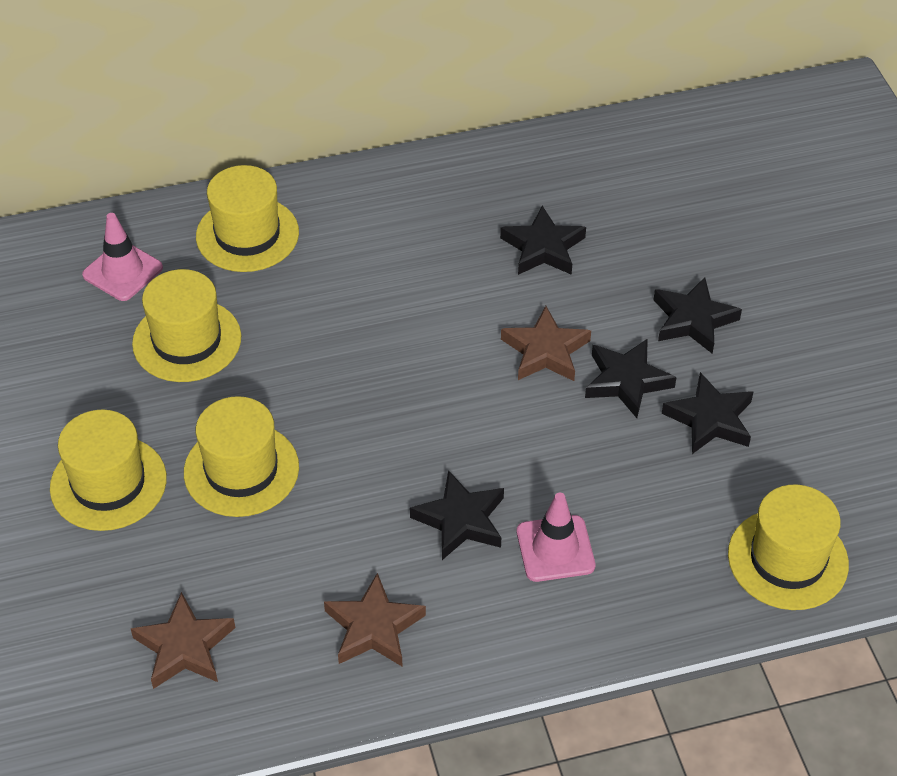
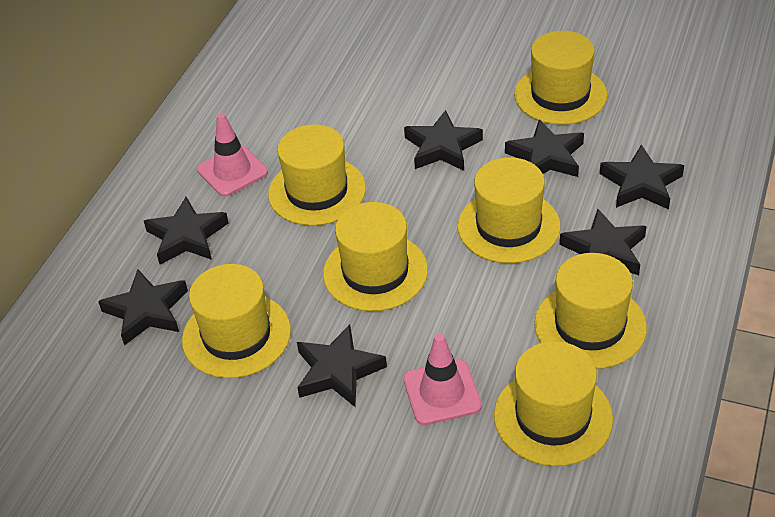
black star: [410,470,504,560] [500,206,586,275] [585,339,676,418] [654,277,742,354] [662,372,753,454] = 5 -> [98,269,188,345] [144,197,229,265] [297,325,387,407] [404,110,483,171] [505,119,584,177] [560,209,646,275] [600,144,684,209] = 7
brown star: [131,592,235,689] [324,573,426,667] [501,306,591,381] = 3 -> none = 0
yellow hat: [50,410,167,531] [132,269,241,382] [184,396,299,517] [196,165,299,272] [728,484,849,610] = 5 -> [182,264,291,378] [268,124,366,226] [323,202,428,311] [458,157,560,263] [494,341,613,466] [514,31,607,125] [534,253,647,369] = 7

